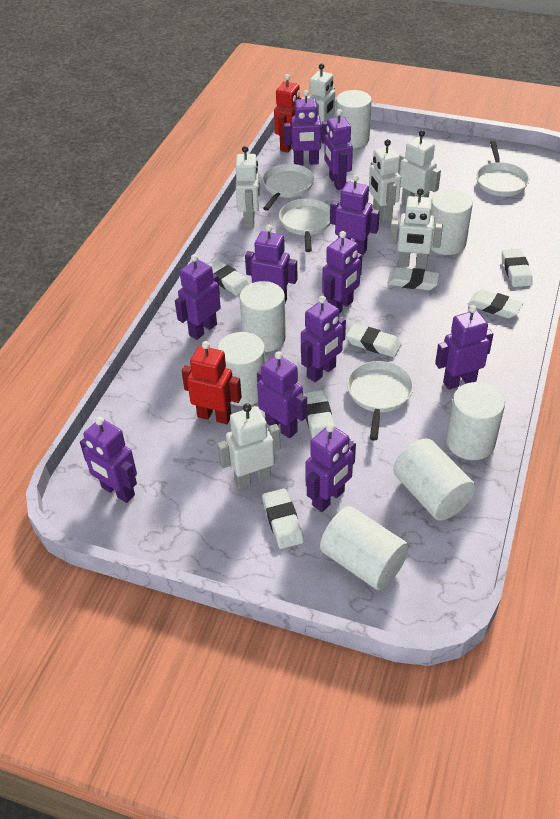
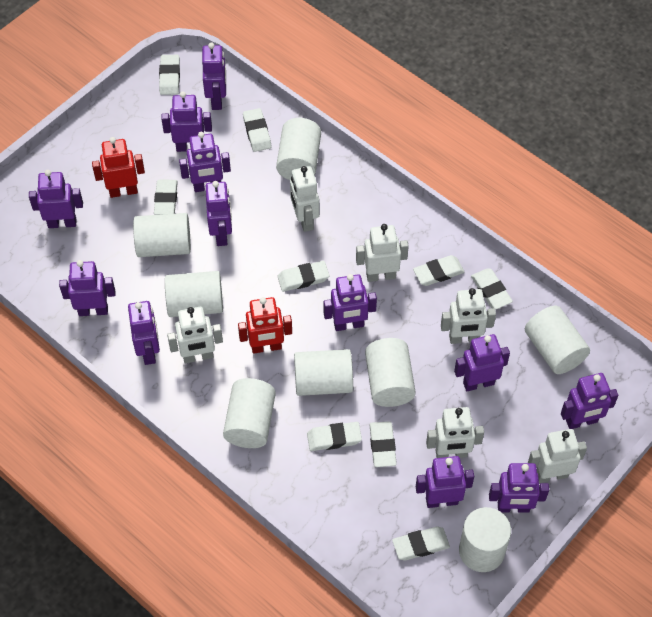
purple robot: [80,417,137,503] [175,254,221,340] [245,224,297,303] [257,351,307,438] [284,90,327,165] [301,296,346,382] [305,423,356,512] [322,231,362,314] [324,109,353,190] [330,174,380,255] [435,305,494,390] = 11 -> [29,170,83,228] [59,260,115,316] [128,301,160,365] [161,91,212,152] [179,132,231,192] [202,43,226,110] [206,181,232,246] [324,274,377,331] [416,456,474,508] [454,334,510,391] [489,463,549,513] [561,373,618,429] = 12
white cylinder: [217,332,265,406] [240,281,286,352] [320,506,409,590] [336,90,372,148] [393,438,475,521] [431,190,473,255] [446,382,505,460] = 7 -> [133,213,191,257] [165,271,223,317] [223,378,276,448] [276,118,321,180] [294,349,353,396] [365,338,416,407] [459,507,511,572] [525,306,590,374] = 8
white eraser: [209,259,249,296] [262,489,304,549] [303,390,335,439] [346,324,402,357] [387,267,440,290] [468,289,523,318] [502,248,533,287] = 7 -> [154,180,178,215] [159,55,180,95] [243,108,272,152] [278,261,329,292] [307,422,362,451] [370,421,397,467] [392,527,450,561] [413,255,465,286] [471,268,513,309] = 9
white pan: [262,164,314,211] [279,198,330,252] [347,361,413,440] [476,141,529,196] = 4 -> none = 0

